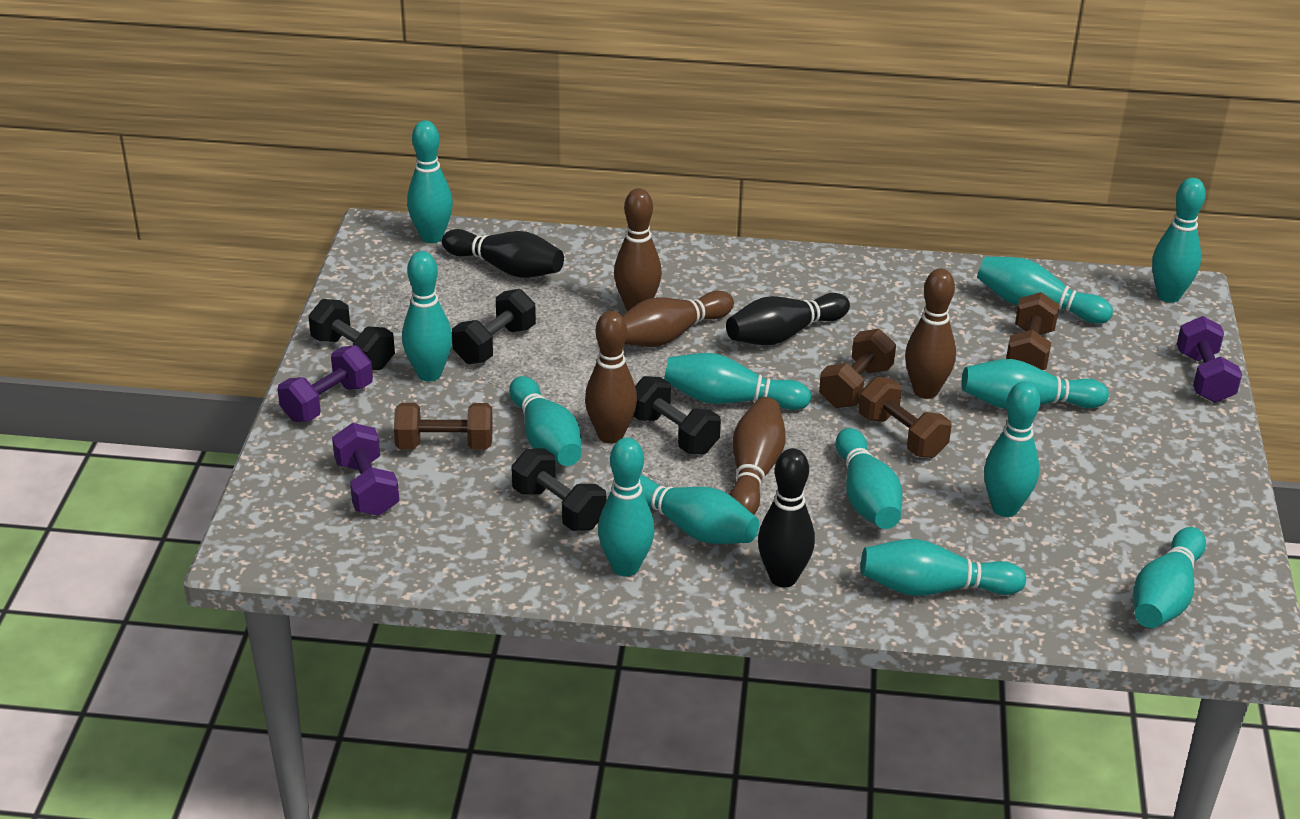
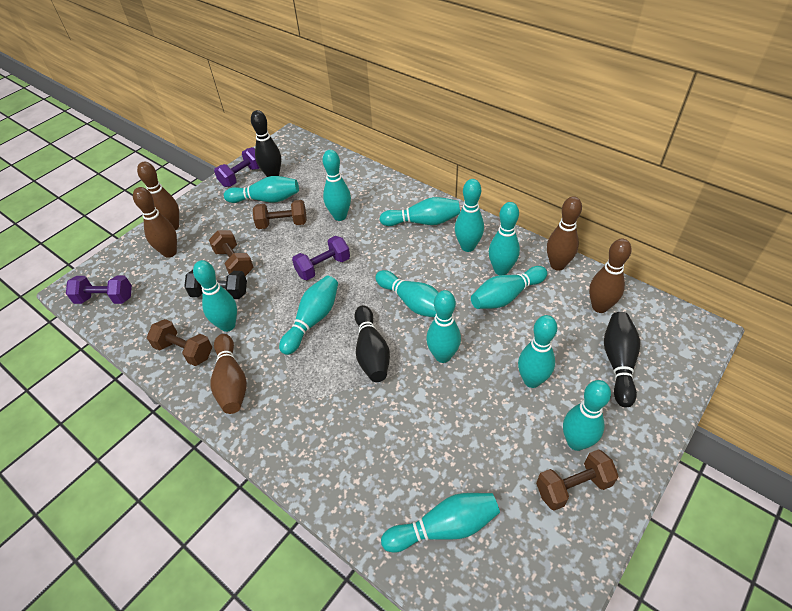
black dumbbell: [308,299,395,370] [452,289,536,364] [511,448,606,531] [633,376,721,454] = 4 -> [184,270,247,299] = 1

